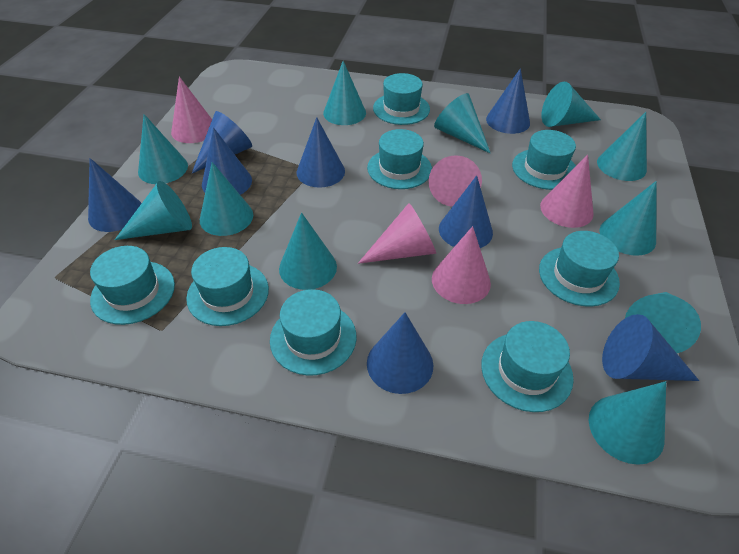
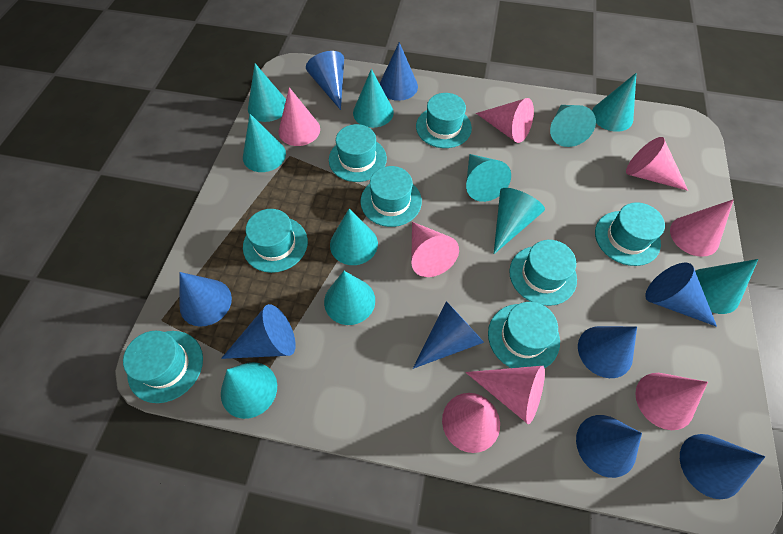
blue cone: [88,158,142,232] [192,111,252,173] [202,127,252,195] [297,117,345,188] [367,312,433,394] [439,175,493,248] [486,68,530,134] [602,314,699,381] = 8 -> [180,272,232,327] [221,304,296,359] [306,51,344,110] [379,42,418,101] [413,301,484,369] [576,415,642,478] [578,326,637,378] [645,263,717,327] [680,434,765,499] = 9
pink cone: [171,77,212,143] [358,203,436,264] [429,155,482,207] [432,226,491,304] [540,155,594,228] = 5 -> [279,87,320,146] [411,222,459,277] [442,393,500,453] [465,366,545,424] [476,98,534,143] [626,137,688,191] [635,373,708,430] [670,199,734,257] = 8

